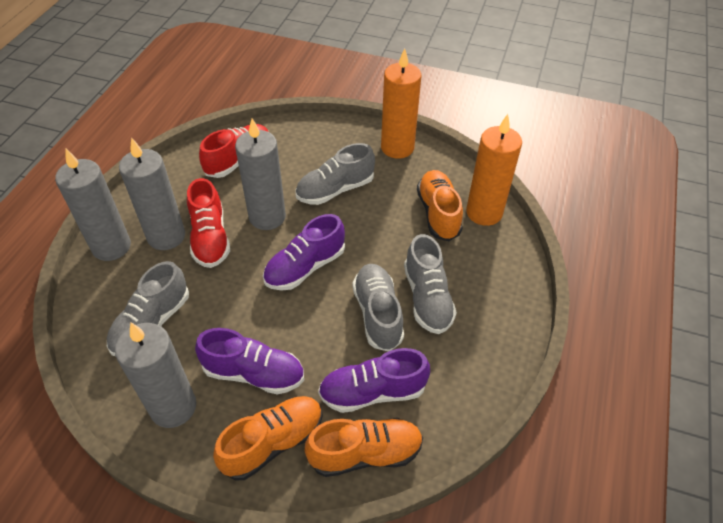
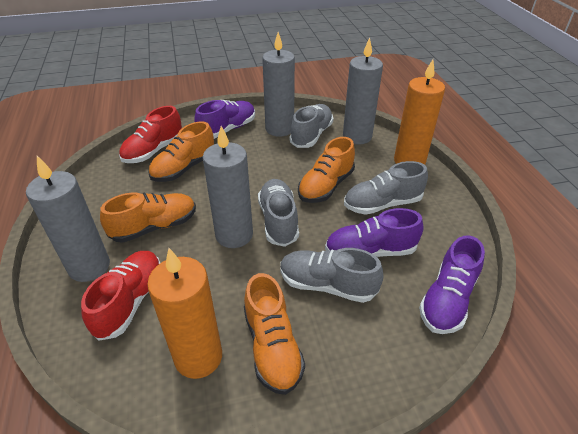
orange shoe: [213,396,323,480] [305,418,423,477] [417,170,463,241] = 3 -> [100,192,196,243] [148,121,214,182] [244,273,305,395] [298,137,355,203] = 4

